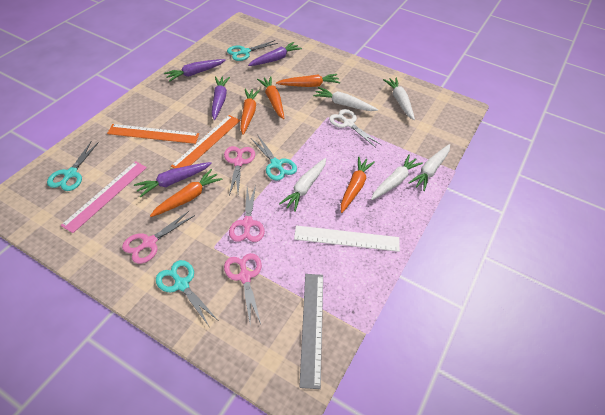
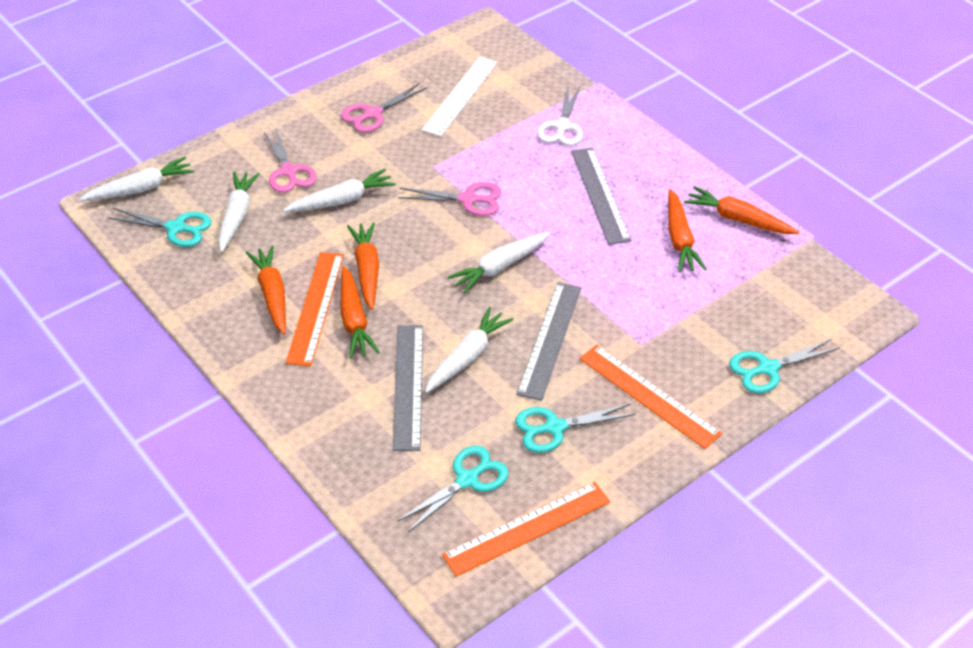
grey ruler: [299,274,323,389] = 1 -> [393,325,423,451] [516,282,581,401] [571,148,631,245] = 3
orange ruler: [107,124,199,144] [171,115,240,169] = 2 -> [286,252,344,366] [442,482,610,576] [579,345,722,449] = 3
pink ruler: [60,161,147,233] = 1 -> none = 0
pink scissors: [122,211,195,264] [224,146,255,195] [224,253,262,327] [229,185,265,242] = 4 -> [264,128,317,193] [341,83,427,132] [398,182,501,216] = 3
purple carrot: [134,162,212,197] [164,59,226,82] [212,76,230,120] [248,42,302,66] = 4 -> none = 0

